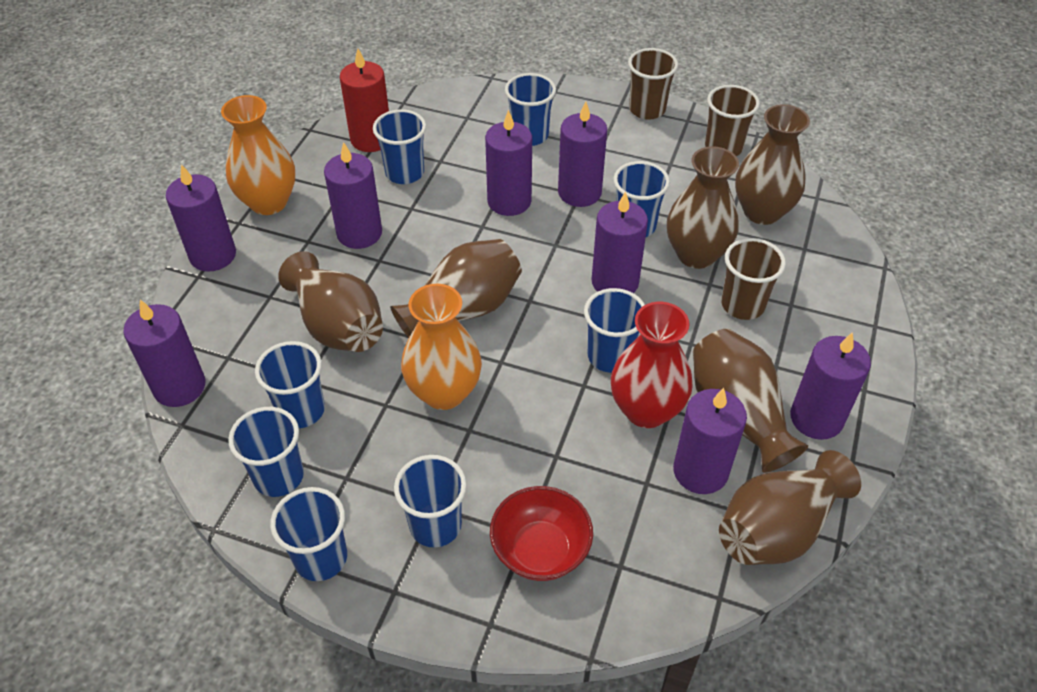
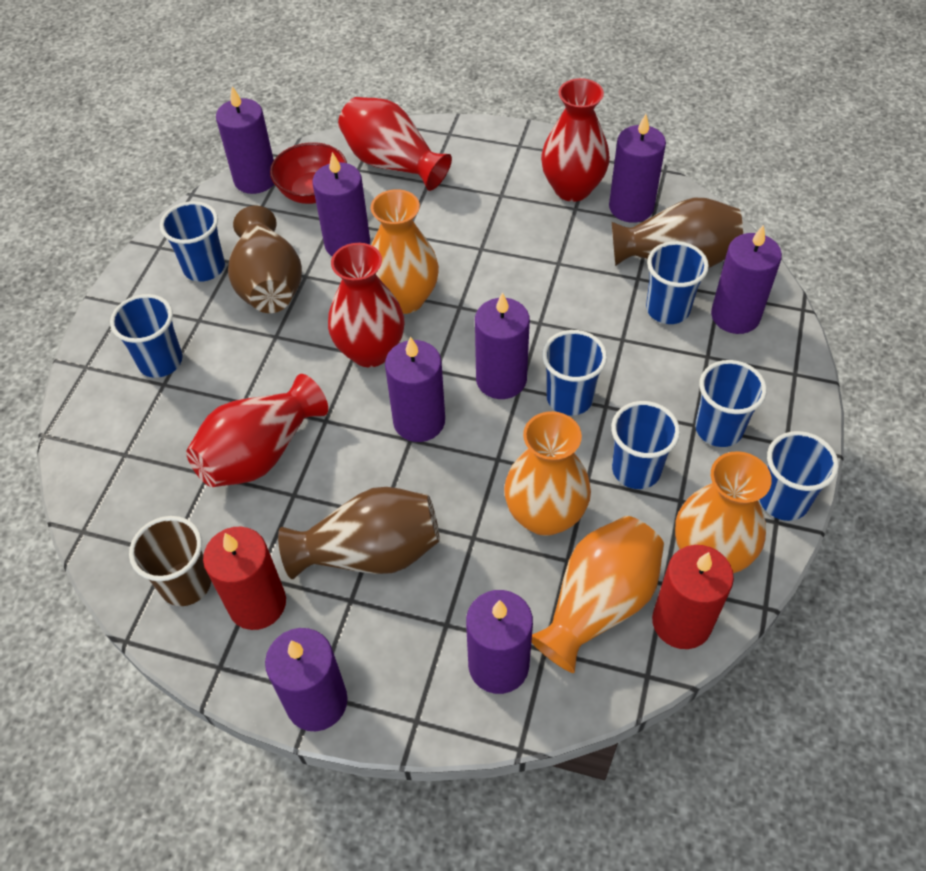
blue cup: [228,407,304,497] [255,341,325,428] [270,487,347,581] [373,109,426,184] [394,455,467,547] [505,73,556,146] [584,288,645,373] [613,161,670,237] = 8 -> [110,294,183,378] [160,201,225,282] [542,330,607,416] [611,401,680,489] [646,241,709,324] [695,360,767,447] [759,431,839,521] = 7
brown cup: [628,48,678,120] [705,85,760,156] [721,238,786,320] = 3 -> [129,516,211,606] = 1
brown vase: [278,251,383,352] [390,239,522,338] [667,146,739,269] [693,329,808,473] [719,450,861,565] [735,104,810,225] = 6 -> [228,206,302,313] [278,487,440,579] [612,198,743,268] = 3
orange vase: [221,95,295,215] [401,284,482,410] = 2 -> [371,189,439,314] [504,411,591,536] [531,516,664,673] [675,451,772,573] = 4
red candle: [340,49,389,152] = 1 -> [203,527,286,630] [652,545,734,649] = 2
red vase: [611,302,693,428] = 1 -> [186,374,328,487] [328,243,404,367] [338,97,452,191] [541,78,610,202] = 4

